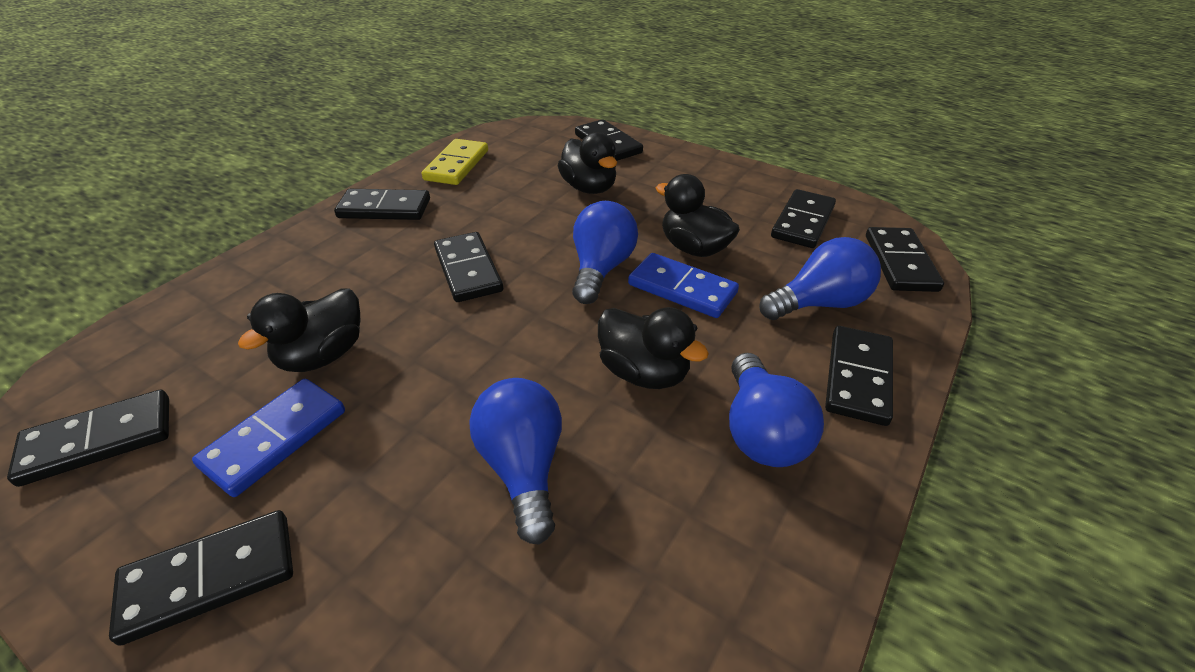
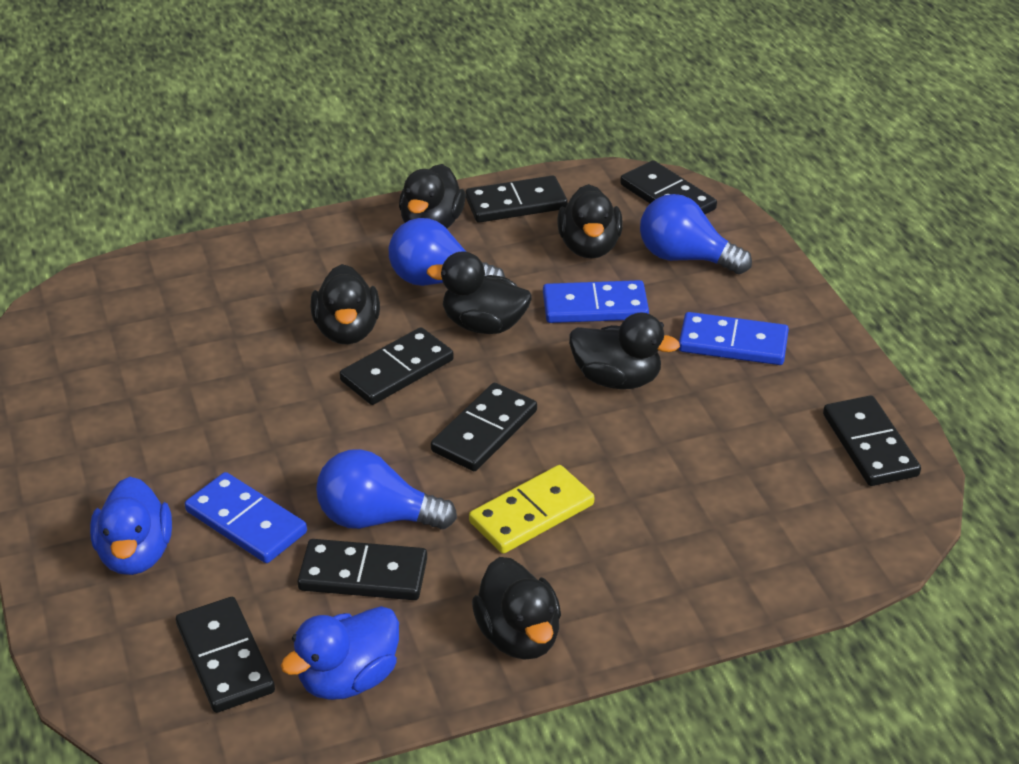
black domino: [7,389,169,487] [109,510,293,646] [334,189,430,220] [434,232,503,302] [575,119,643,161] [771,189,836,248] [825,326,893,426] [866,227,944,292] = 8 -> [176,597,275,713] [297,539,427,600] [340,327,454,405] [431,383,537,471] [465,175,568,223] [620,160,717,214] [823,396,921,486] = 7
black duck: [238,288,360,372] [558,132,617,194] [598,307,709,389] [656,174,740,257] = 4 -> [310,264,380,344] [399,164,465,228] [427,251,531,334] [472,557,561,660] [557,184,623,259] [569,312,680,389] = 6
blue domino: [192,379,345,497] [628,253,739,318] = 2 -> [185,472,307,563] [543,280,649,323] [679,312,789,365] = 3
blue duck: none = 0 -> [90,477,172,575] [281,606,399,700] = 2
blue light bulb: [470,378,562,544] [572,201,638,304] [729,353,824,467] [759,237,881,320] = 4 -> [316,449,457,529] [388,218,505,286] [640,194,752,274] = 3

